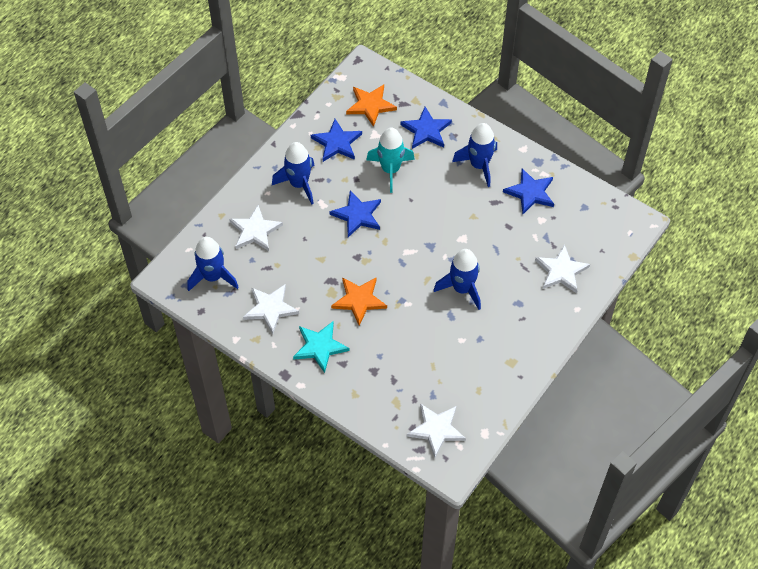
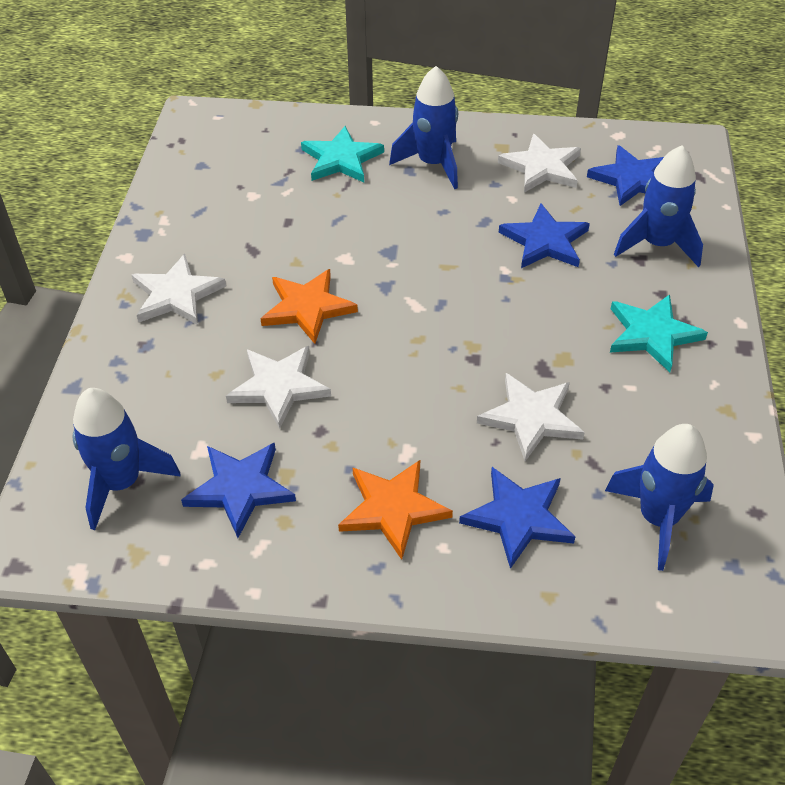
turquoise rocket: [366,128,415,193] = 1 -> none = 0
turquoise star: [293,321,350,373] = 1 -> [301,126,384,182] [610,294,708,372] = 2

